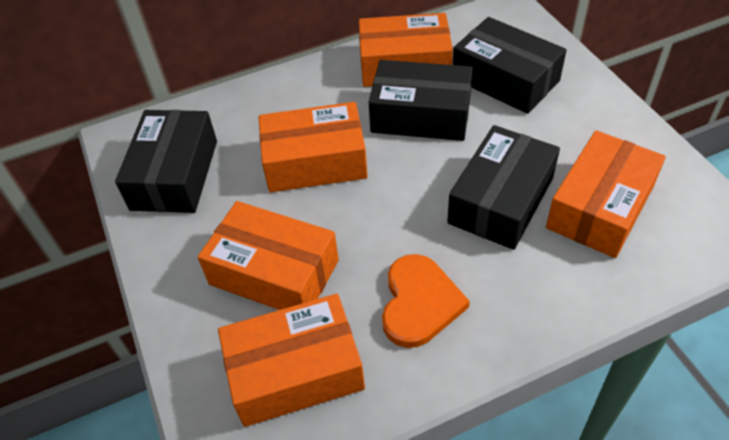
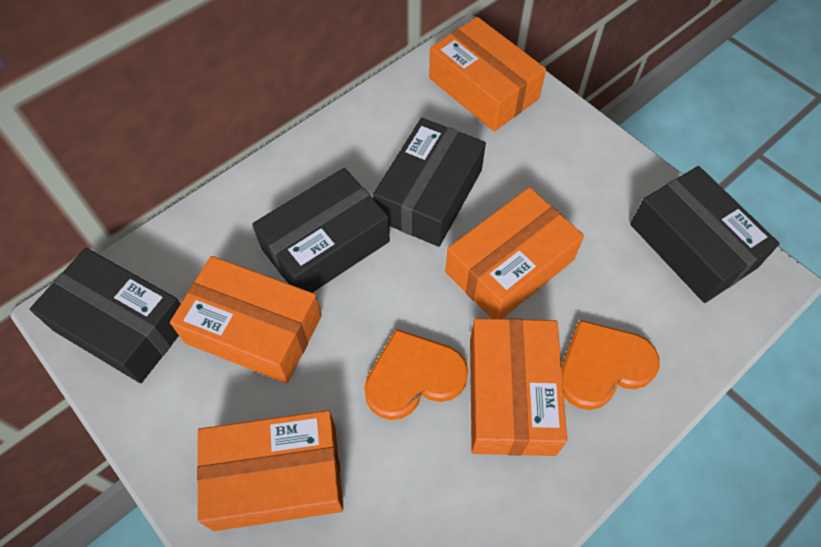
orange heart: [382,254,470,348] = 1 -> [364,329,469,420] [561,320,660,410] = 2

